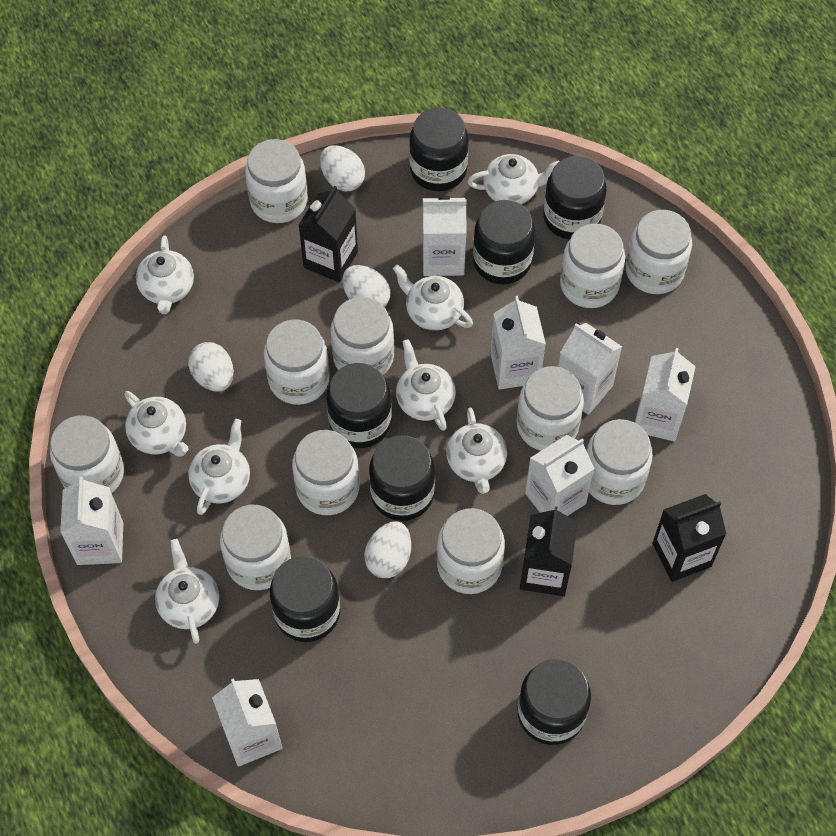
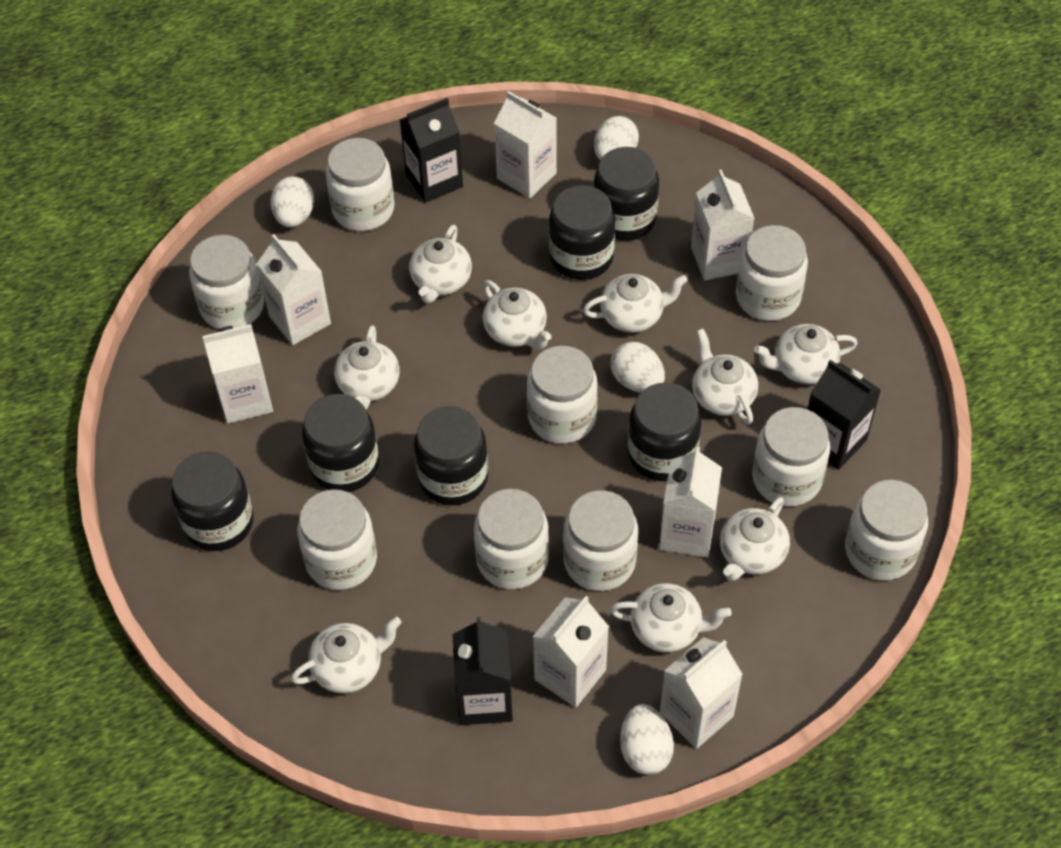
black jar: [270,556,340,642] [327,363,392,448] [369,435,435,521] [409,107,469,191] [473,200,535,284] [518,659,591,745] [543,156,607,240] = 7 -> [171,451,254,551] [302,394,379,492] [414,406,488,505] [549,185,615,280] [594,147,659,241] [628,383,701,481] = 6
white jar: [50,415,124,493] [220,505,291,590] [245,139,308,223] [264,319,330,405] [292,430,360,515] [330,297,394,375] [437,508,505,594] [517,366,584,451] [560,224,625,308] [586,419,653,505] [626,210,692,294] = 11 -> [189,235,264,329] [297,489,377,590] [326,138,394,231] [474,489,549,589] [527,346,598,444] [563,490,638,591] [736,225,808,321] [752,407,831,507] [845,480,928,581] = 9
white teapot: [124,391,189,457] [136,236,194,314] [155,539,219,644] [188,419,250,515] [393,264,473,331] [396,339,456,431] [446,407,507,494] [468,154,559,204] = 8 -> [291,617,401,694] [334,325,399,410] [409,225,472,303] [483,280,551,349] [583,274,688,333] [610,583,732,652] [692,329,758,424] [720,497,790,581] [754,324,858,384] = 9

